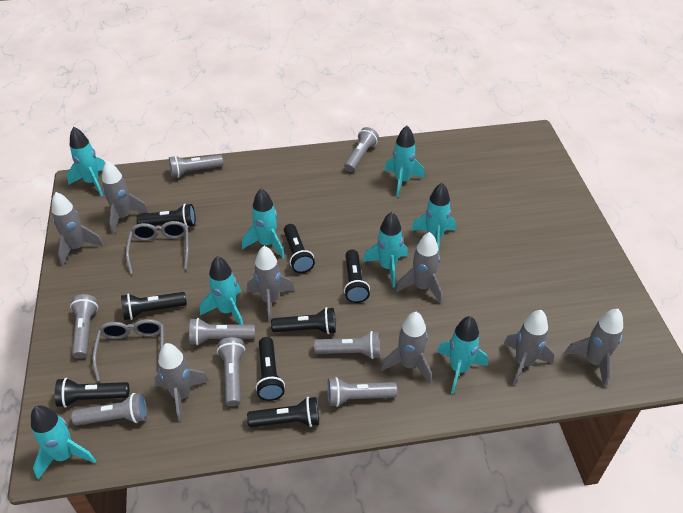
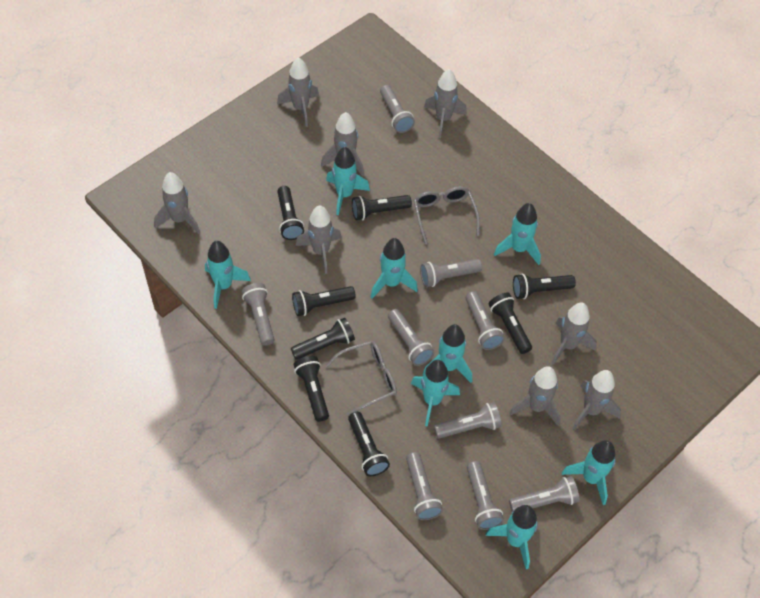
grey flashlight: [70,294,98,359] [71,393,147,426] [169,155,223,178] [189,318,255,345] [217,337,245,406] [314,331,380,359] [327,377,397,407] [344,127,379,172] = 8 -> [242,283,275,346] [380,85,415,133] [388,309,434,366] [406,452,443,520] [420,259,482,287] [434,402,502,439] [466,291,505,350] [467,461,504,530] [509,476,580,512] = 9

